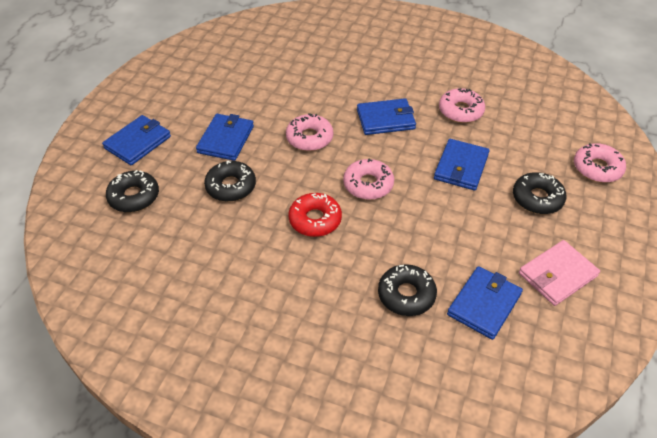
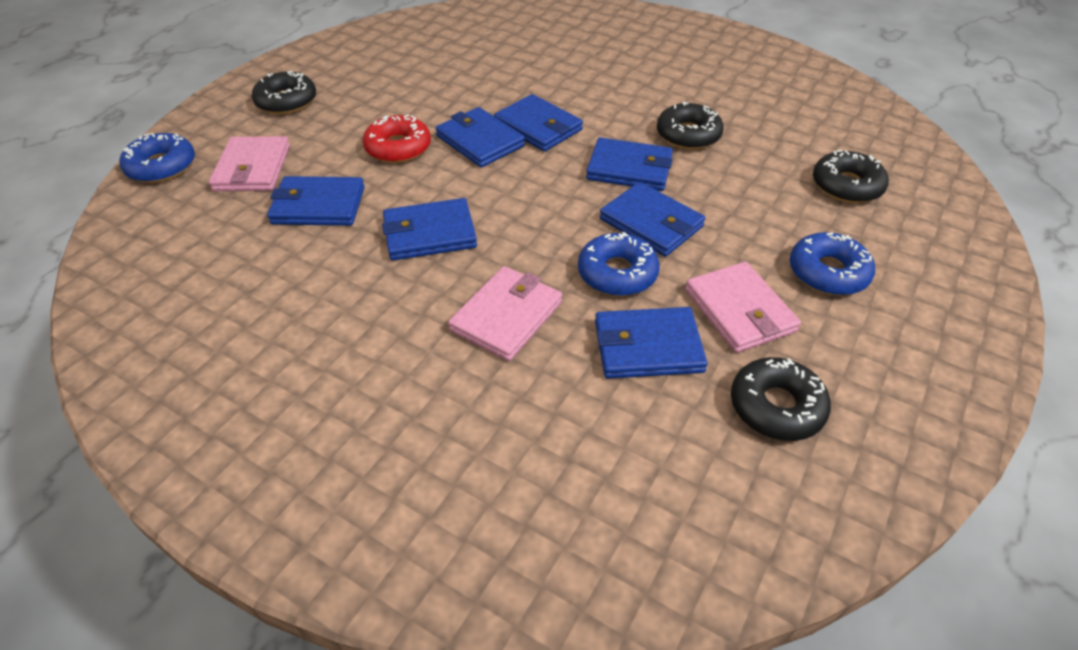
blue donut: none = 0 -> [120,133,195,183] [578,232,660,296] [790,232,875,295] = 3
blue wallet: [102,115,171,165] [196,114,254,161] [357,98,416,135] [434,139,490,191] [447,266,523,340] = 5 -> [267,176,365,226] [382,198,477,261] [435,107,525,168] [494,94,583,152] [586,137,673,191] [595,307,708,379] [600,182,706,257] = 7
pink donut: [286,113,333,151] [343,159,394,200] [439,88,485,123] [574,143,626,183] = 4 -> none = 0
pink wallet: [519,240,600,306] = 1 -> [209,136,290,191] [448,266,562,361] [685,262,801,353] = 3

